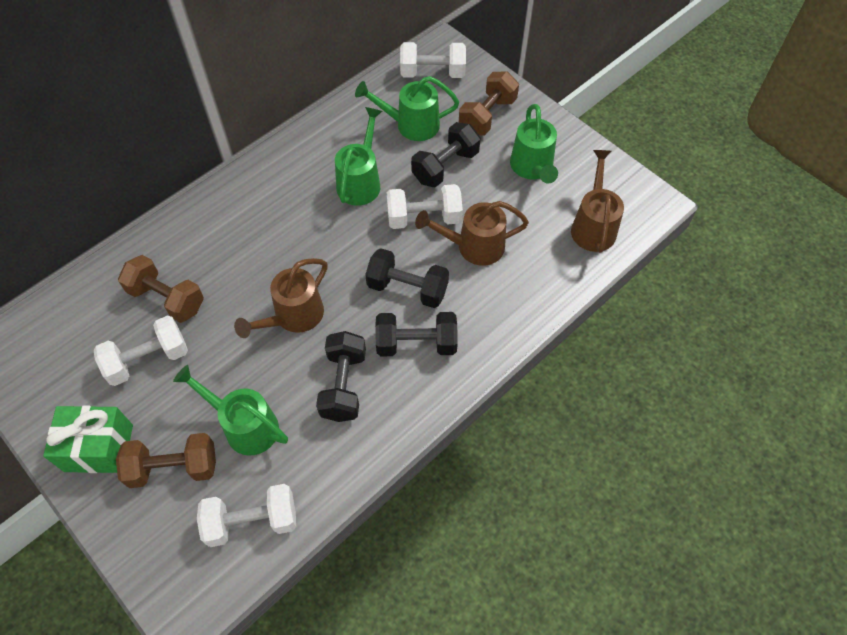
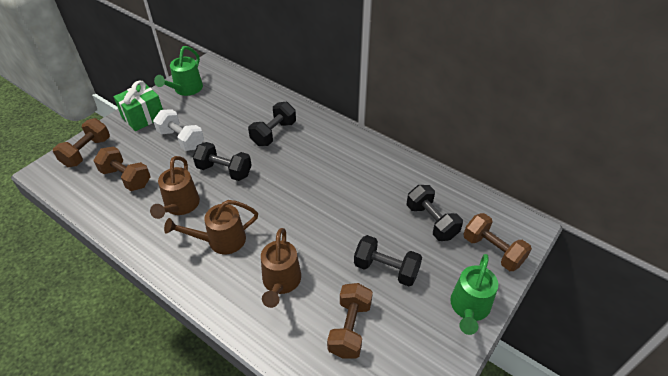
brown dumbbell: [116,433,216,488] [118,255,204,323] [459,71,519,135] = 3 -> [53,118,110,167] [94,146,151,191] [327,283,373,359] [463,213,532,271] = 4
green watering can: [173,365,288,456] [335,107,382,206] [355,76,459,141] [510,104,558,183] = 4 -> [154,46,203,96] [450,254,498,335] = 2
white dumbbell: [94,315,188,386] [197,484,296,547] [386,184,463,229] [400,42,466,78] = 4 -> [153,109,204,151] = 1

